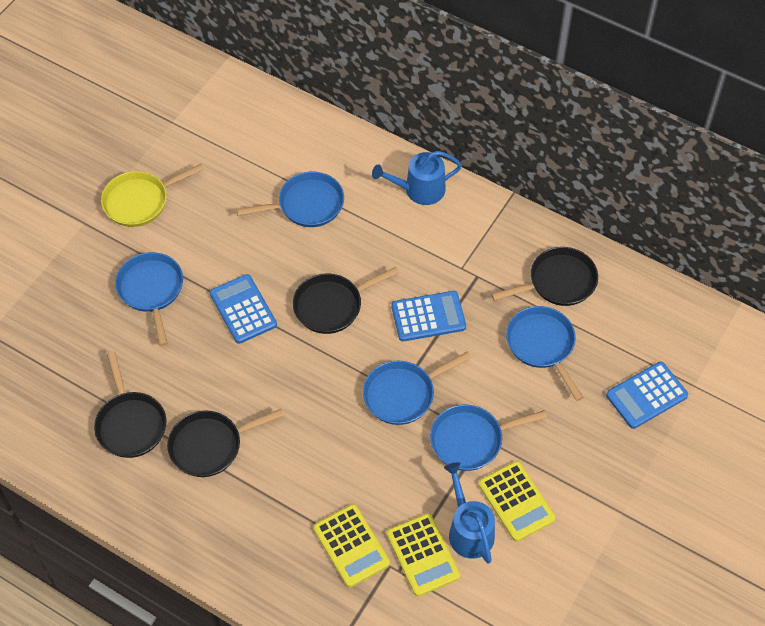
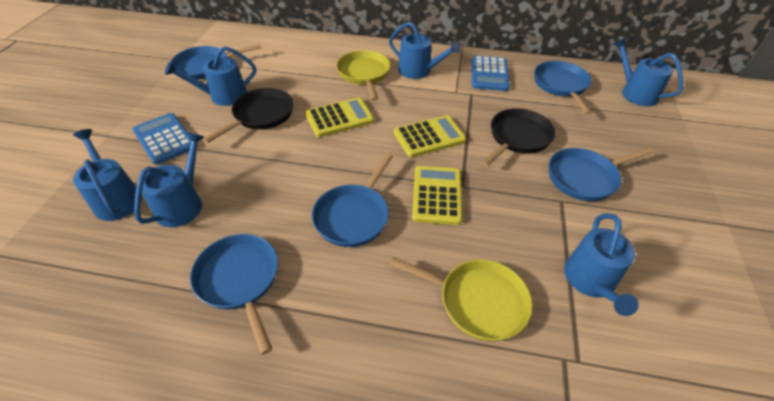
black pan: [94,351,166,458] [167,409,284,477] [293,267,399,334] [491,247,598,306] = 4 -> [203,88,294,143] [481,108,555,167] = 2
blue calculator: [210,274,277,344] [391,291,466,342] [606,362,688,429] = 3 -> [133,113,191,165] [472,55,510,91] = 2
blue watering can: [372,151,462,205] [444,462,495,564] = 2 -> [73,129,142,221] [134,132,204,227] [165,46,256,106] [389,22,461,79] [564,213,639,316] [614,38,684,106] = 6
yellow pan: [101,164,204,227] = 1 -> [336,50,390,101] [389,257,532,341] = 2

